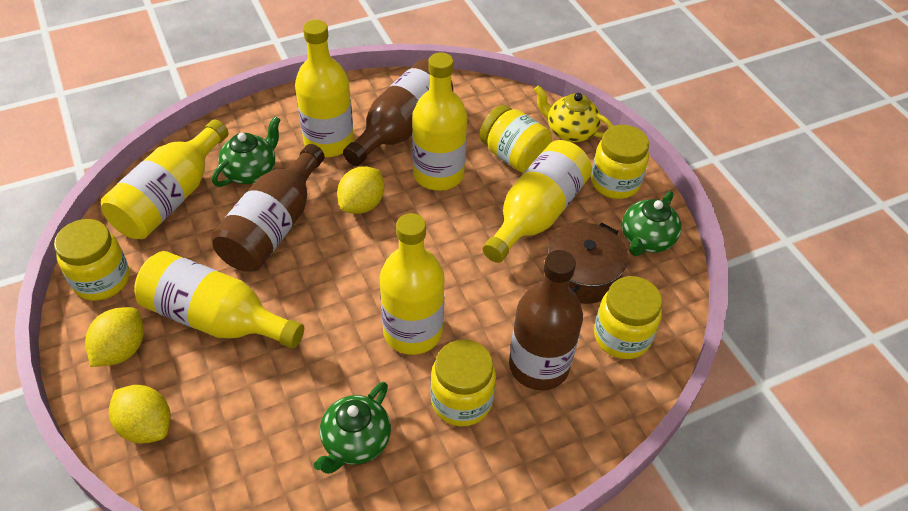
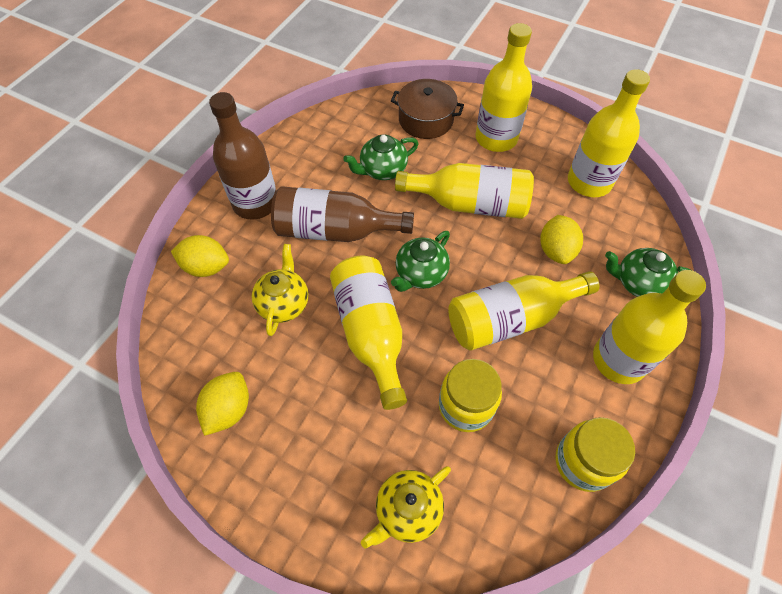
brown bottle: [211,144,325,272] [343,59,453,166] [509,250,583,391] = 3 -> [209,92,276,220] [271,186,414,242] = 2
yellow jar: [54,219,130,301] [430,339,496,426] [480,105,552,173] [591,125,649,199] [594,276,662,359] = 5 -> [439,359,502,432] [555,417,635,492] = 2
yellow teapot: [534,85,613,142] = 1 -> [252,244,309,336] [361,466,451,549] = 2

